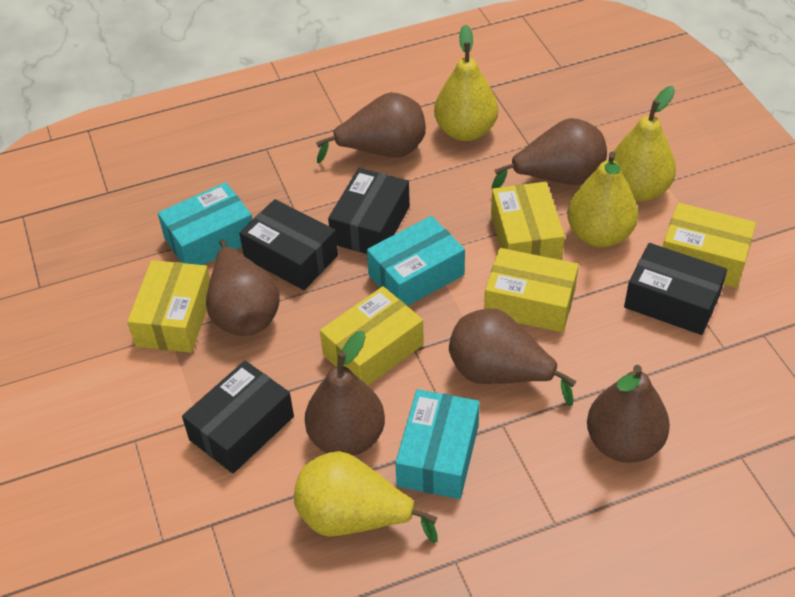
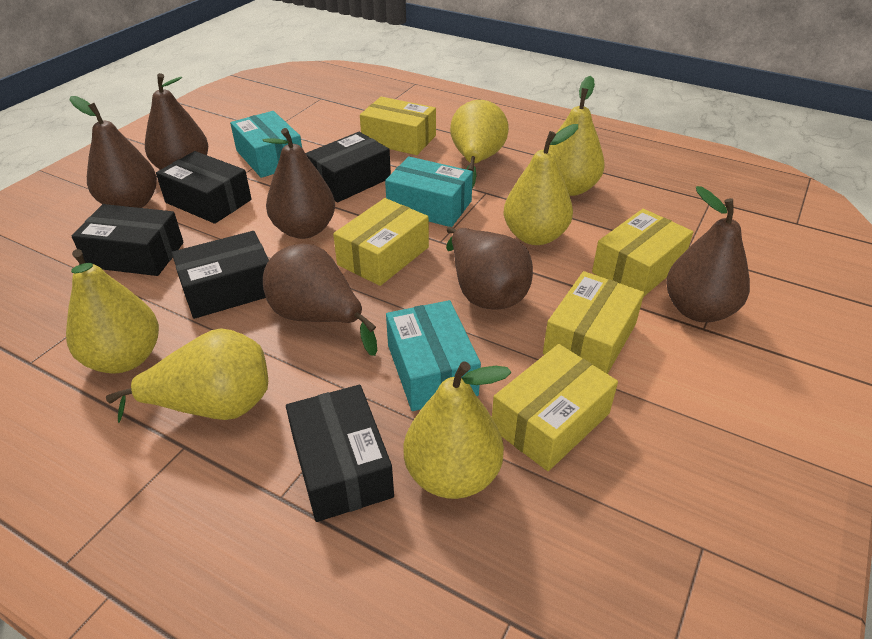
black box: [182,361,294,474] [239,199,338,290] [328,168,410,254] [624,243,727,335] = 4 -> [72,204,184,276] [156,151,252,224] [172,231,269,319] [286,385,394,522] [305,132,391,202] = 5
yellow pear: [294,451,438,543] [434,24,498,141] [567,151,638,247] [613,86,676,201] = 4 -> [66,249,159,373] [106,328,268,423] [404,361,511,499] [450,100,509,189] [504,124,578,245] [549,76,605,196] = 6

